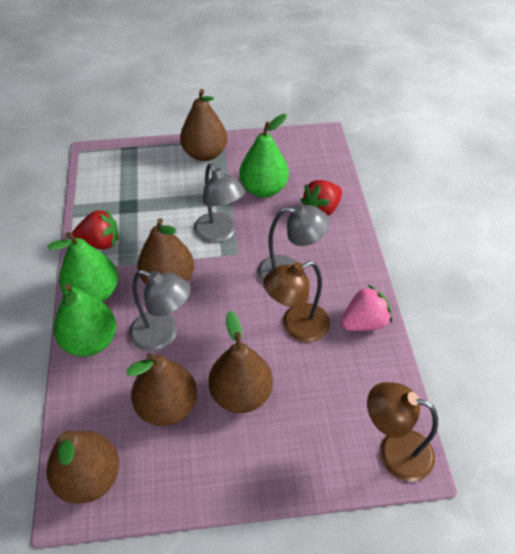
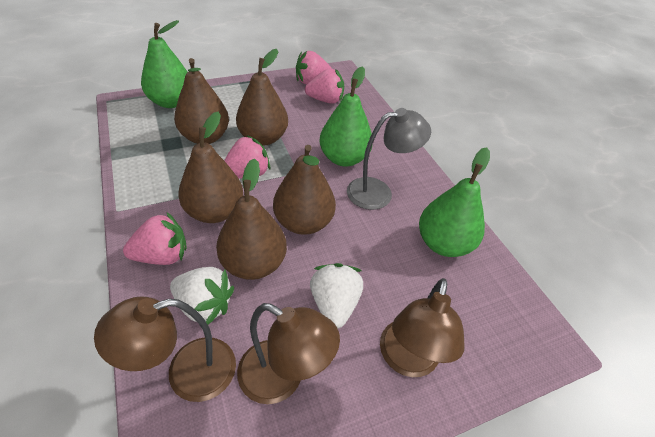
brown lamp: [263,261,330,342] [367,382,438,482] = 2 -> [94,296,236,402] [237,303,340,404] [380,278,465,377] = 3
grey lamp: [129,270,191,351] [194,163,245,244] [257,205,330,283] = 3 -> [347,108,431,210] = 1
pink strawberry: [341,285,392,331] = 1 -> [123,212,187,265] [224,135,270,178] [296,51,332,84] [305,68,344,104] = 4
red strawberry: [72,209,119,249] [301,180,342,216] = 2 -> none = 0
white strawberry: none = 0 -> [170,267,234,324] [310,263,363,328] = 2

